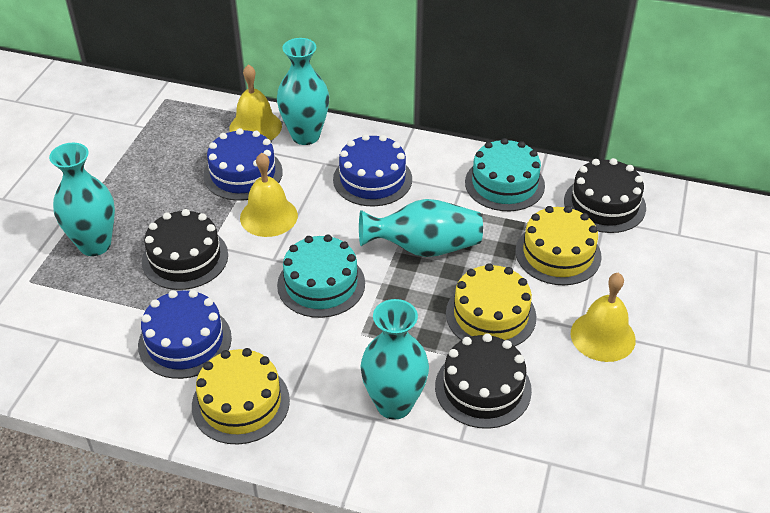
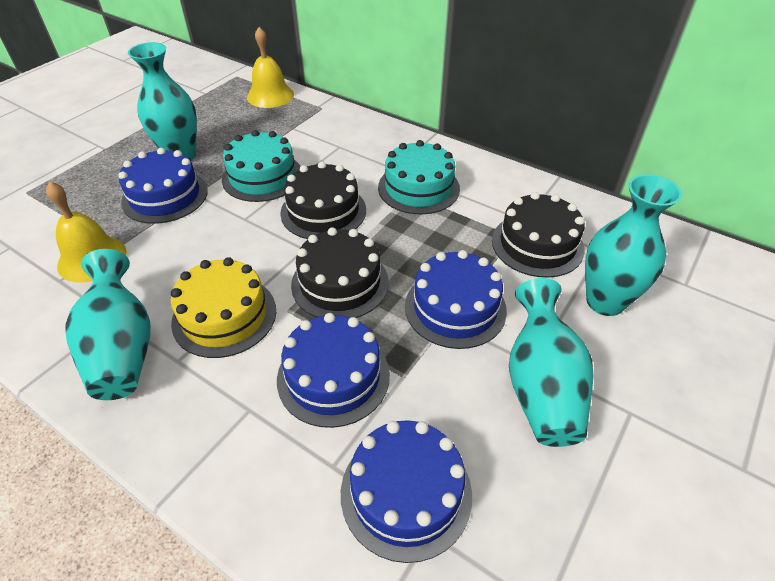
blue cake: [138,290,232,379] [203,128,283,201] [333,134,412,206] = 3 -> [118,148,208,224] [277,313,390,428] [341,420,472,563] [405,250,507,349] = 4
yellow bell: [229,64,282,141] [240,153,298,237] [571,273,636,362] = 3 -> [46,181,127,283] [247,27,294,108] = 2
yellow cake: [192,348,290,445] [446,263,536,346] [516,206,602,285] = 3 -> [171,257,276,358] = 1

